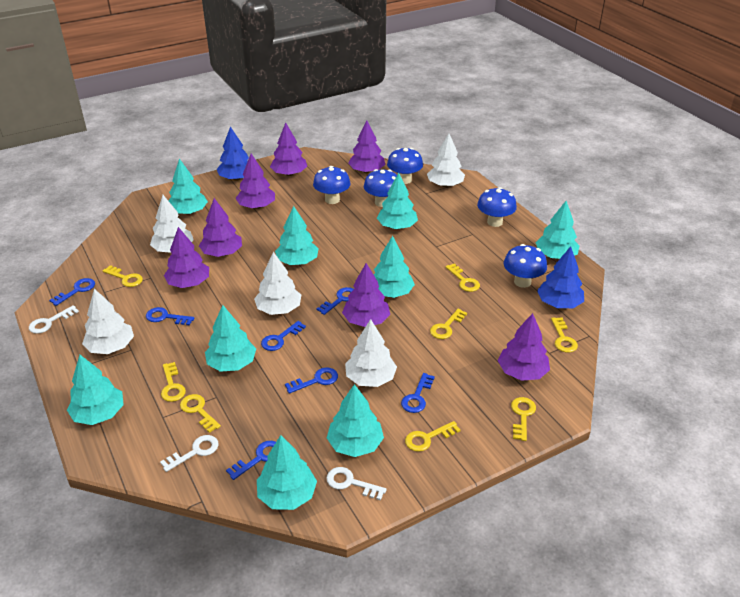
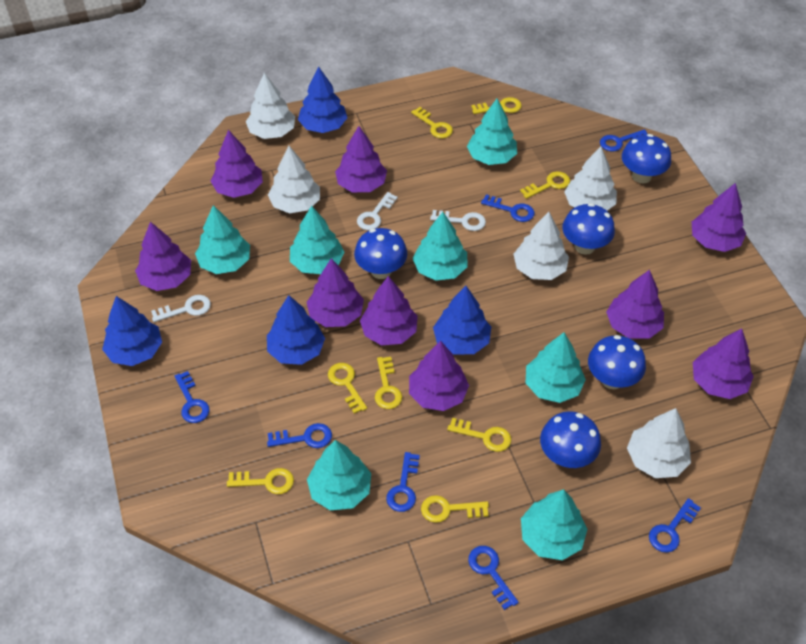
blue tree: [217,126,249,181] [537,246,584,308] = 2 -> [102,296,162,366] [267,295,325,365] [298,67,347,133] [433,286,491,355] = 4
purple tree: [164,227,209,288] [199,198,242,257] [236,154,275,209] [270,122,307,176] [342,263,390,327] [348,120,385,173] [498,313,550,381] = 7 -> [135,222,191,291] [211,130,263,198] [307,258,364,327] [335,126,387,192] [360,276,418,345] [409,340,469,411] [606,270,664,339] [692,183,746,252] [693,329,754,399] = 9
turquoise tree: [67,355,124,425] [168,159,208,215] [205,305,256,372] [257,435,317,510] [275,206,319,265] [327,384,384,457] [373,236,415,298] [377,173,418,229] [535,201,579,259] = 9 -> [195,205,250,274] [290,206,344,274] [307,440,371,510] [413,212,467,281] [467,99,517,165] [521,489,587,560] [526,332,586,403] = 7

